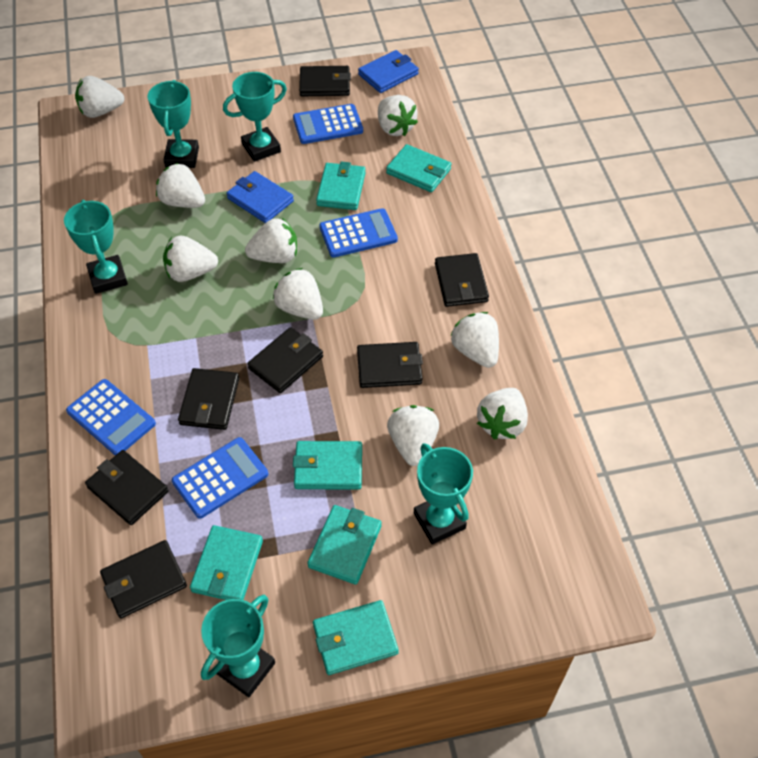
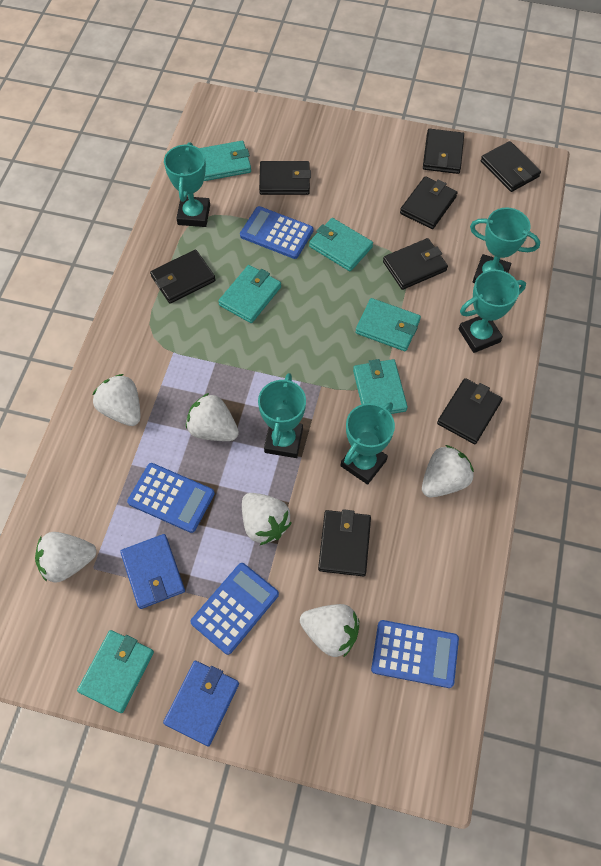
black wallet: [85,450,169,525] [100,540,187,618] [178,368,239,430] [247,327,323,393] [299,66,351,96] [357,342,423,388] [435,253,489,307] = 7 -> [150,250,215,303] [259,161,311,195] [318,509,371,576] [383,238,448,290] [400,176,458,229] [423,129,464,174] [437,378,502,444] [481,141,541,192] = 8
white strawberry: [75,76,125,118] [156,163,205,208] [163,235,218,282] [245,218,297,263] [273,268,323,320] [378,95,418,136] [387,405,439,466] [450,312,499,368] [477,388,528,439] = 9 -> [35,532,97,583] [93,374,140,426] [186,393,239,441] [242,493,292,545] [300,604,359,657] [422,445,474,497] = 6

